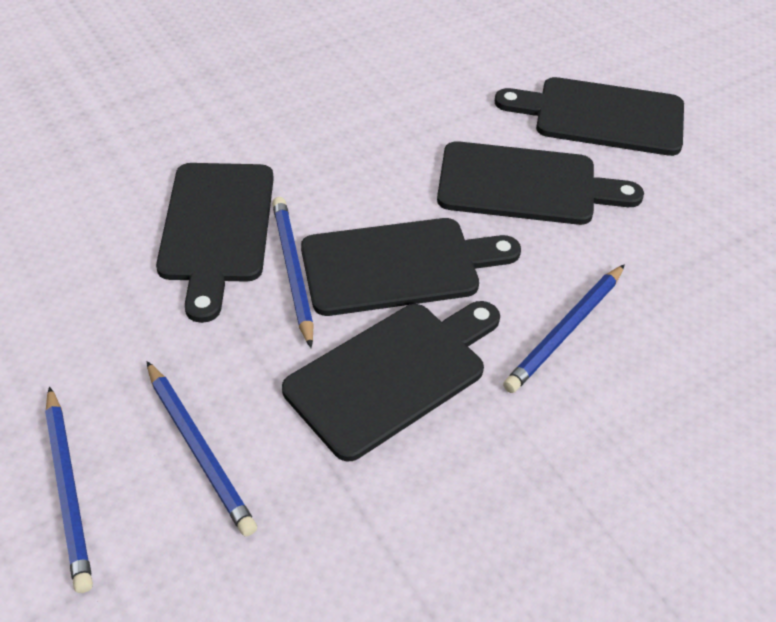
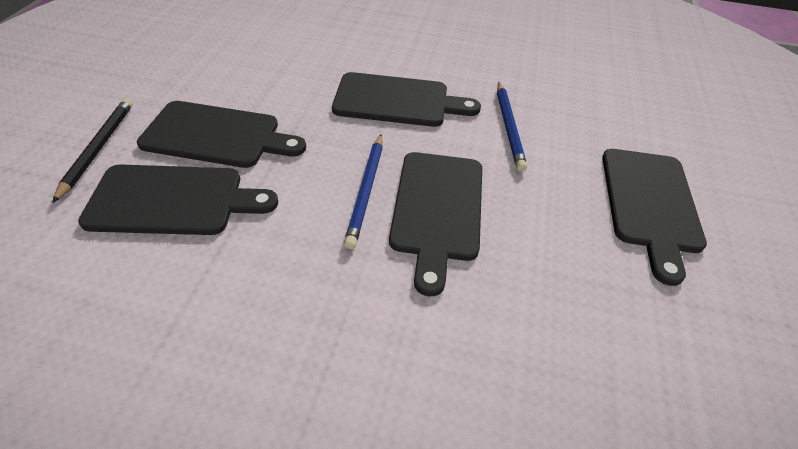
black pencil: none = 0 -> [52,98,133,203] = 1
blue pencil: [45,386,93,593] [147,361,257,536] [272,197,314,348] [503,264,625,393] = 4 -> [344,134,383,249] [497,82,527,172] = 2

